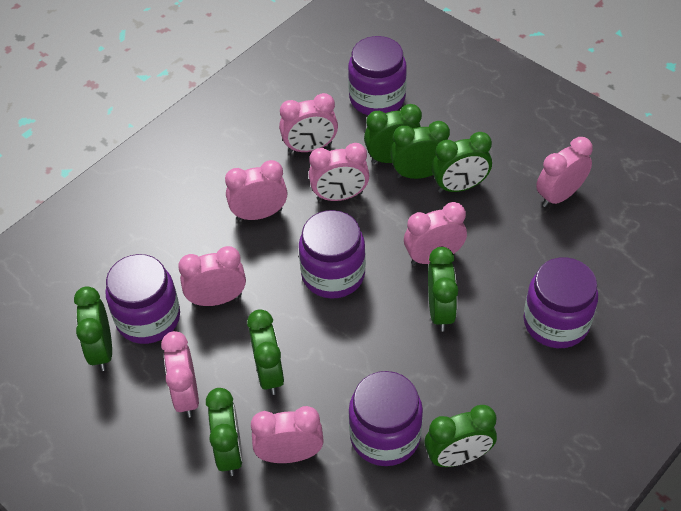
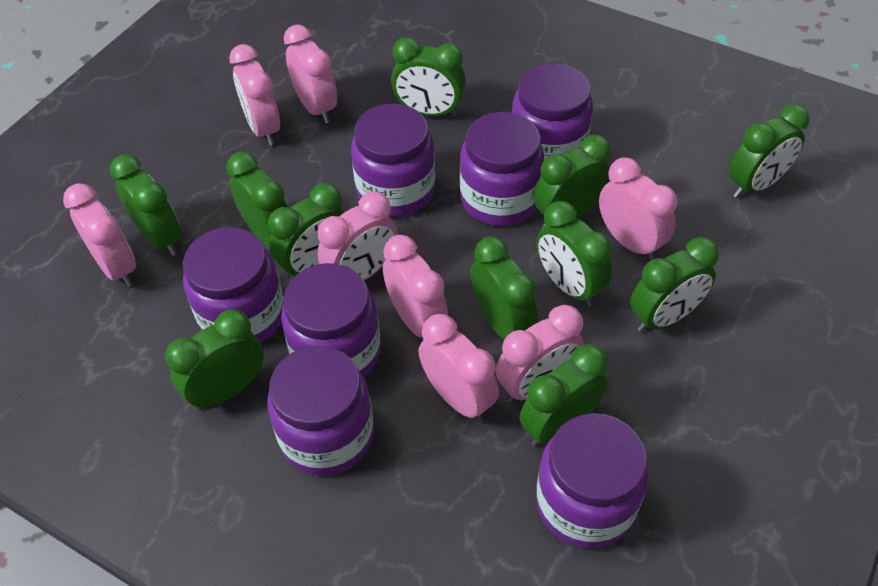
green clock: [74,286,112,371] [206,388,243,476] [247,309,284,395] [364,104,422,164] [390,121,450,179] [425,405,497,467] [428,247,458,332] [432,132,492,193] = 8 -> [110,154,181,256] [165,309,264,410] [226,152,288,247] [268,183,345,281] [391,37,466,117] [470,237,537,340] [520,344,608,447] [533,135,611,227] [537,201,612,307] [630,237,719,332] [729,104,810,198] = 11
purple jar: [105,254,180,344] [299,210,366,299] [348,36,407,115] [349,371,423,466] [524,258,598,348] = 5 -> [183,227,283,343] [268,346,374,476] [281,263,381,377] [351,104,435,217] [460,112,544,226] [512,63,593,160] [536,413,649,549] = 7

